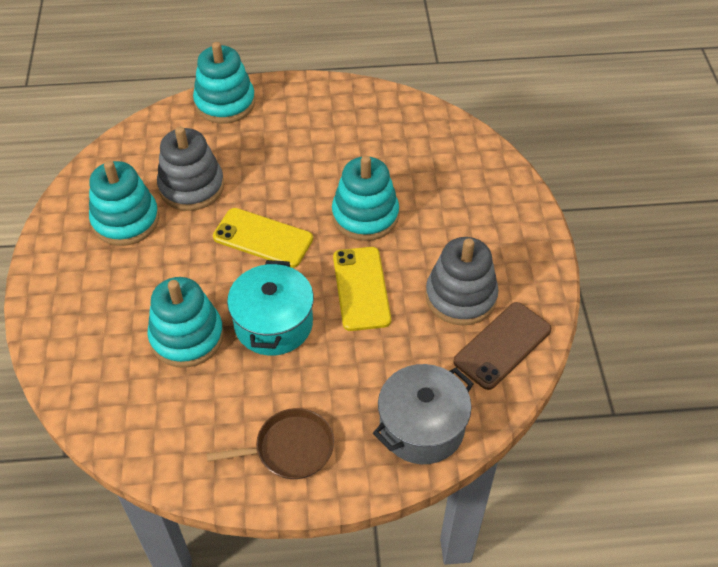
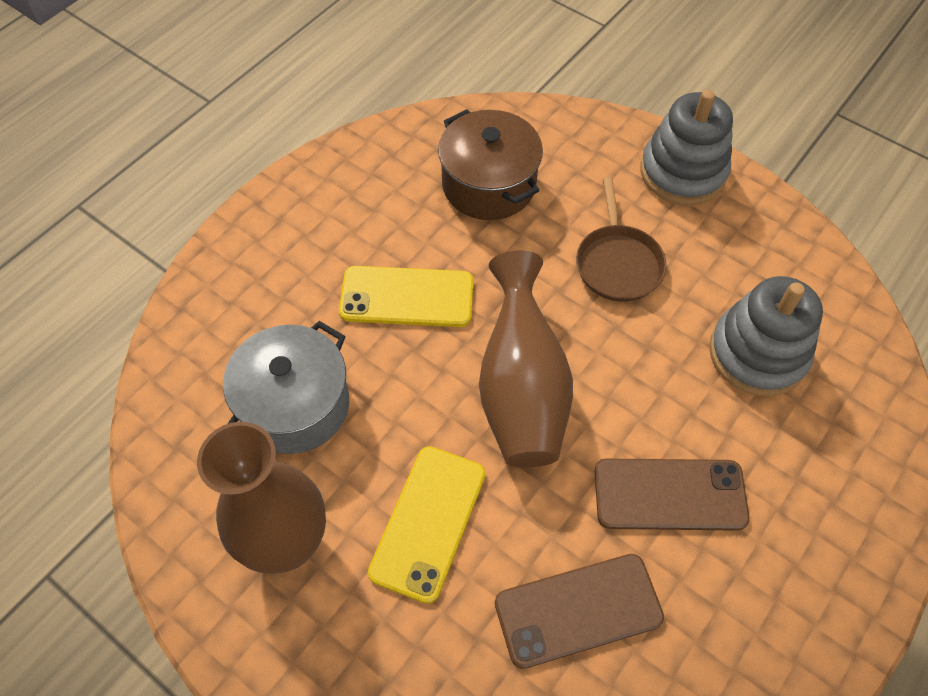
brown phone: [453,302,551,390] = 1 -> [495,554,664,669] [595,458,750,531] = 2
brown pot: none = 0 -> [438,109,543,220] = 1
brown vase: none = 0 -> [197,422,326,574] [479,250,573,467] = 2
turquoise pot: [227,260,314,356] = 1 -> none = 0
turquoise stacking toy: [89,160,159,246] [147,277,224,368] [193,42,255,124] [332,156,399,241] = 4 -> none = 0

